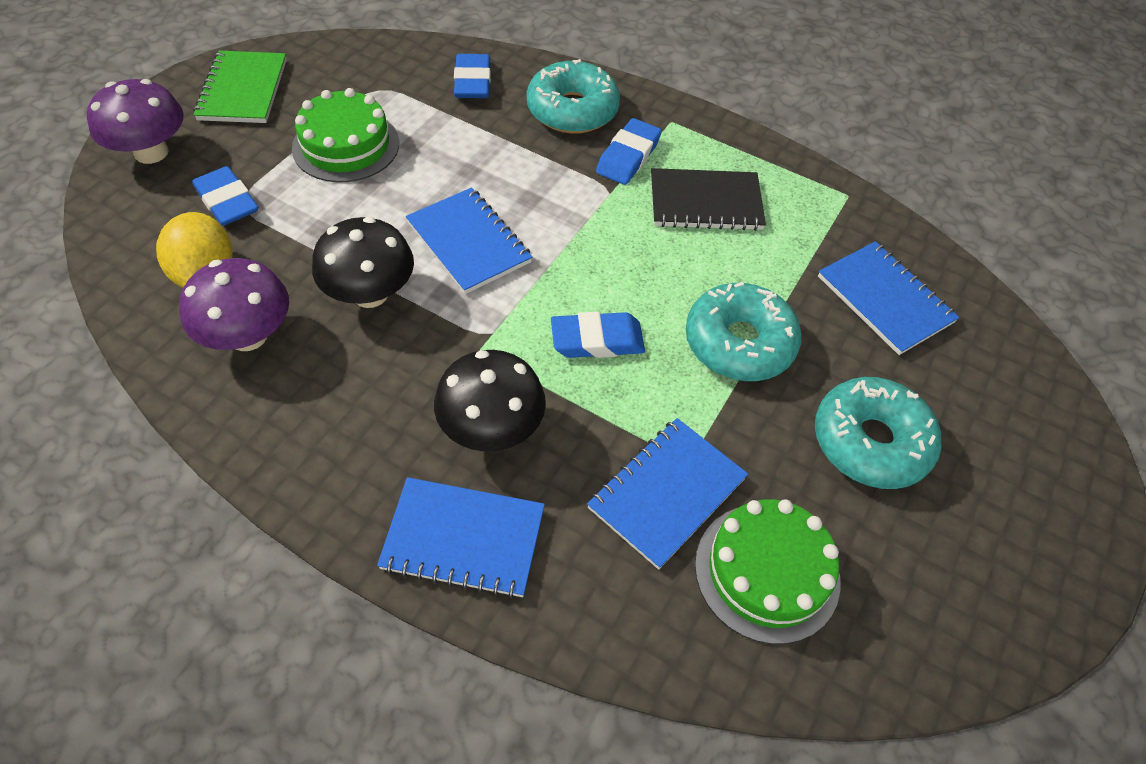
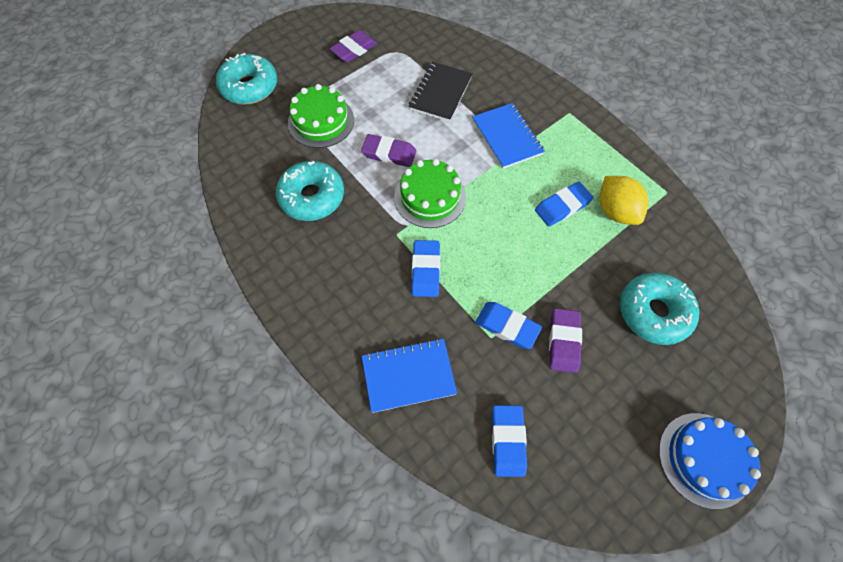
black mushroom: [312,217,414,308] [434,350,546,452] = 2 -> none = 0
blue cake: none = 0 -> [659,413,761,509] = 1
blue notebook: [377,477,545,598] [406,187,532,294] [587,418,748,570] [818,241,960,355] = 4 -> [362,338,457,413] [472,103,545,169] = 2
green notebook: [193,51,287,123] = 1 -> none = 0
purple eraser: none = 0 -> [329,30,377,62] [361,134,416,167] [549,308,582,373] = 3
purple mushroom: [87,79,184,164] [179,258,289,351] = 2 -> none = 0

